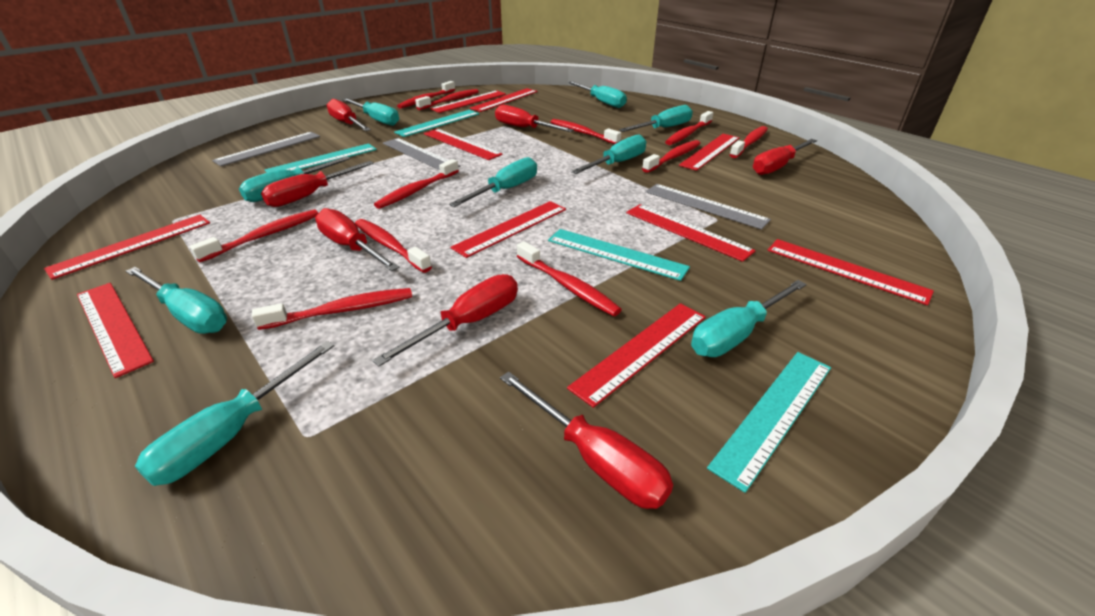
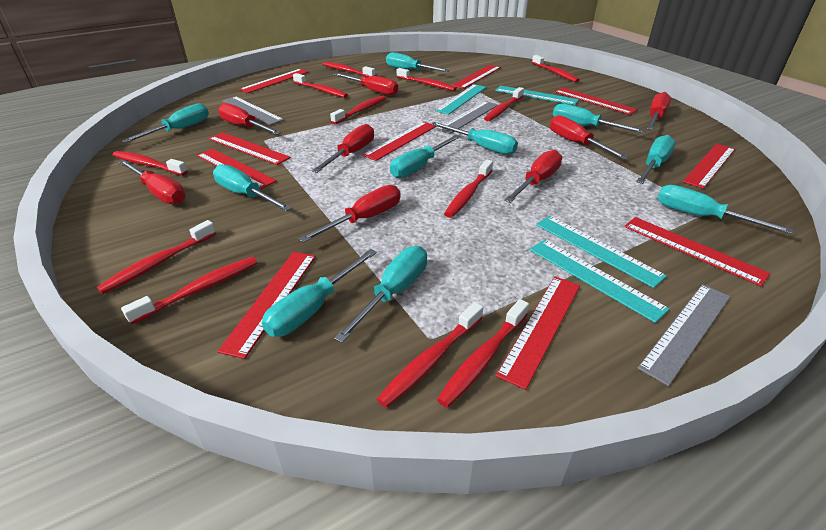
red screwdriver: [261,161,374,207] [315,208,399,271] [327,99,371,131] [372,274,518,366] [495,105,574,132] [500,372,673,509] [753,139,817,175] = 7 -> [119,160,186,204] [218,103,281,135] [298,185,401,243] [312,124,374,173] [334,73,398,96] [504,150,562,203] [550,115,629,160] [647,92,671,130] = 8
red toothbrush: [190,209,318,262] [252,288,412,330] [355,219,432,273] [374,159,459,209] [397,81,455,109] [415,89,479,110] [517,241,622,316] [551,119,621,144] [642,140,701,173] [665,111,713,145] [730,126,768,158] = 11 -> [96,220,216,294] [113,151,188,176] [121,257,258,325] [293,73,348,98] [323,62,375,77] [330,95,386,125] [377,302,483,408] [397,68,457,91] [437,299,529,408] [444,160,493,218] [484,87,524,121] [532,55,580,83] = 12
turquoise screwdriver: [126,267,227,334] [135,341,334,486] [239,156,351,202] [342,98,399,126] [449,157,537,207] [568,81,627,108] [571,135,646,174] [619,105,693,132] [691,280,807,357] = 9 -> [122,103,209,143] [213,164,292,211] [262,249,377,337] [334,246,427,343] [386,52,450,72] [390,135,461,178] [431,122,518,155] [553,104,645,133] [636,135,676,184] [657,185,794,234] = 10

